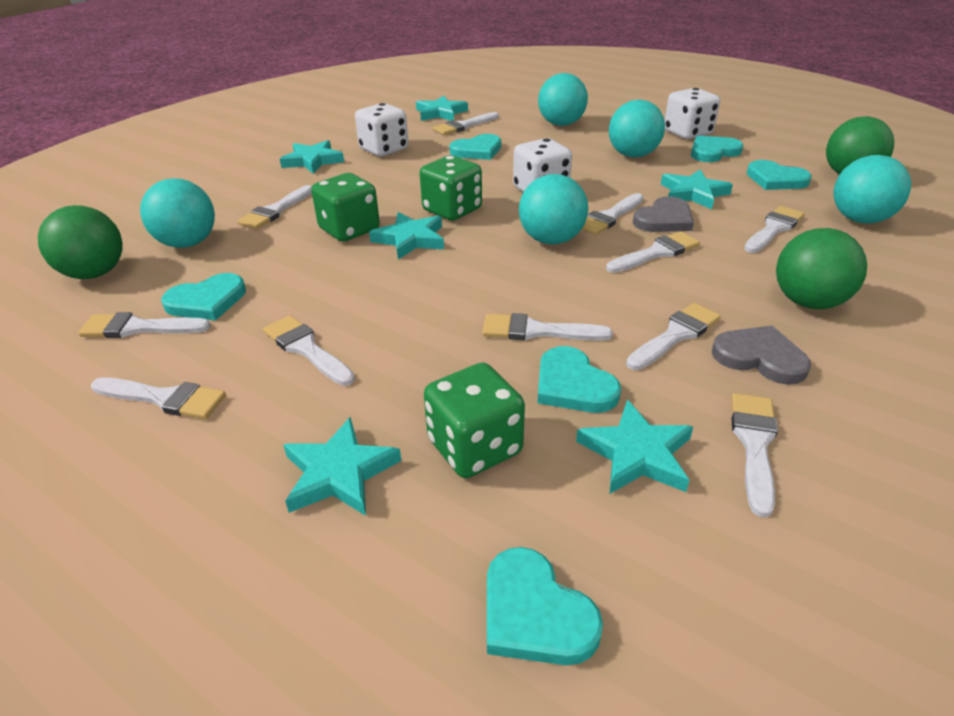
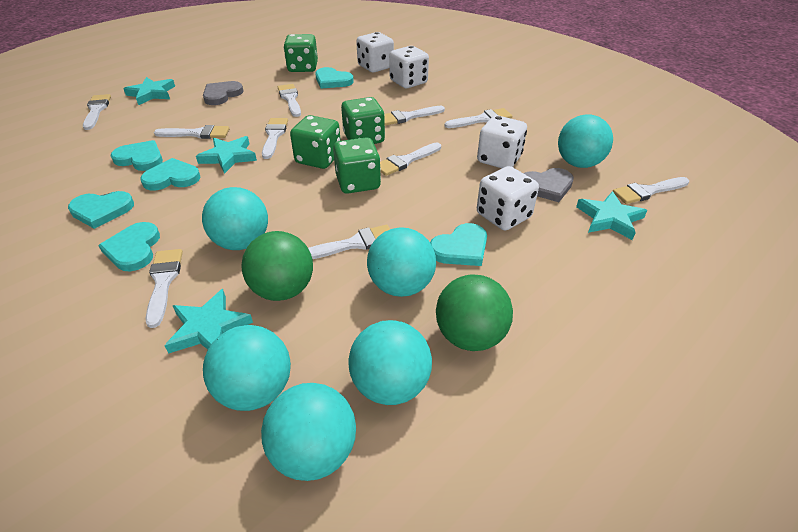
green ball: [38,205,123,279] [776,228,867,309] [826,116,894,174] = 3 -> [242,231,313,301] [436,274,513,351] = 2
green dice: [311,173,380,242] [420,155,482,221] [424,363,525,478] = 3 -> [284,34,318,72] [290,115,341,169] [333,137,381,194] [341,97,385,144] = 4
turquoise ball: [140,178,215,248] [519,174,588,245] [538,73,588,126] [609,100,665,157] [834,155,911,223] = 5 -> [202,187,268,250] [203,325,291,411] [261,383,356,481] [348,320,432,405] [367,227,436,297] [558,114,613,168] = 6
turquoise star: [280,140,344,174] [283,417,401,516] [369,212,444,260] [416,96,468,121] [576,400,693,494] [661,169,733,209] = 6 -> [123,77,175,105] [164,289,253,354] [196,136,257,174] [576,191,647,240] = 4
white brush: [78,312,211,338] [91,377,226,419] [237,185,312,229] [263,315,355,386] [433,112,499,135] [482,313,613,341] [581,193,644,235] [606,231,700,273] [626,303,721,370] [731,393,778,518] [744,206,805,253] = 11 -> [83,94,111,130] [145,249,183,328] [154,125,229,139] [262,118,288,159] [278,84,301,117] [308,225,390,259] [380,142,441,176] [384,106,445,126] [445,108,512,128] [613,177,689,204] = 10
white dice: [355,103,409,156] [513,138,572,192] [665,88,720,139] = 3 -> [356,32,394,72] [389,46,429,88] [477,115,527,168] [477,166,539,230] = 4

